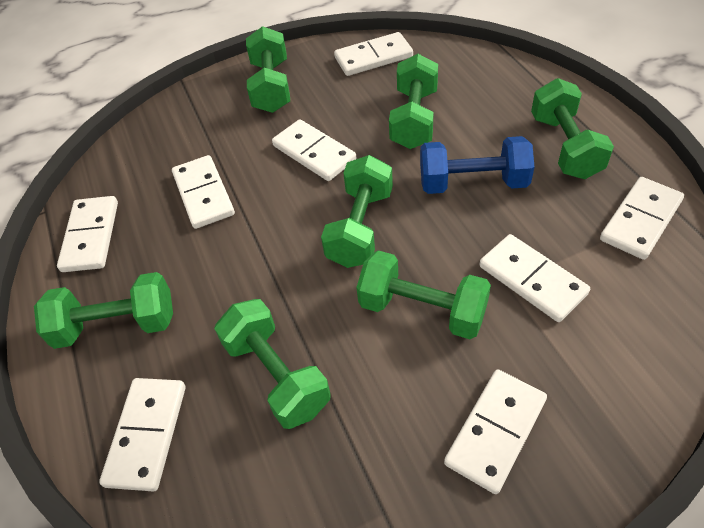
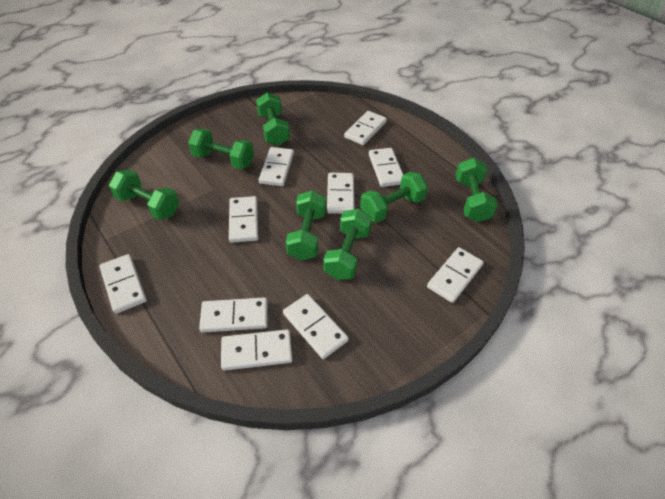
blue dumbbell: [420,136,534,194] = 1 -> none = 0
white domino: [57,196,118,272] [99,378,186,492] [172,155,235,229] [272,119,356,181] [334,32,413,76] [444,369,547,494] [479,234,590,322] [600,177,684,260] = 8 -> [99,254,147,314] [199,297,268,333] [221,329,292,371] [229,196,258,243] [259,147,294,186] [283,294,349,359] [327,173,355,214] [344,111,387,145] [369,148,403,187] [427,247,484,303] = 10

